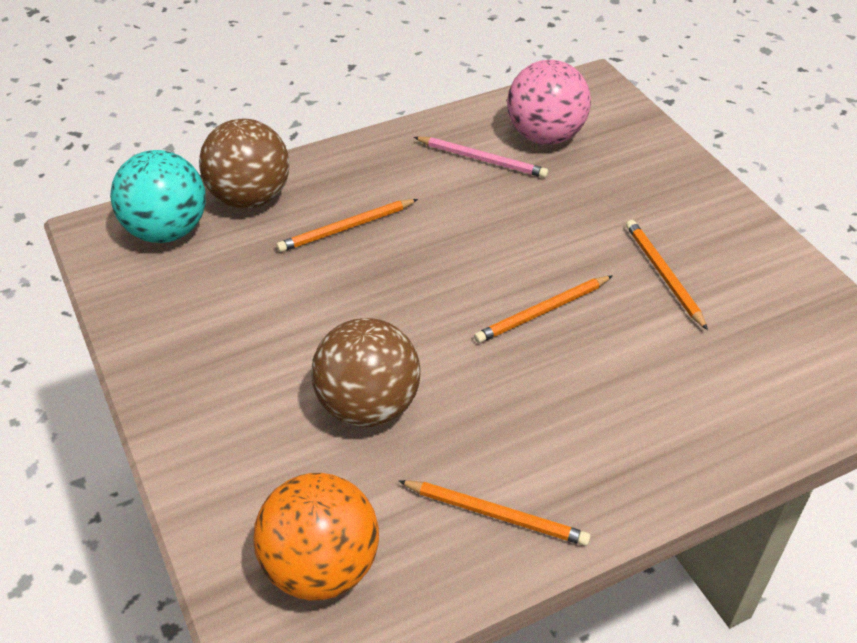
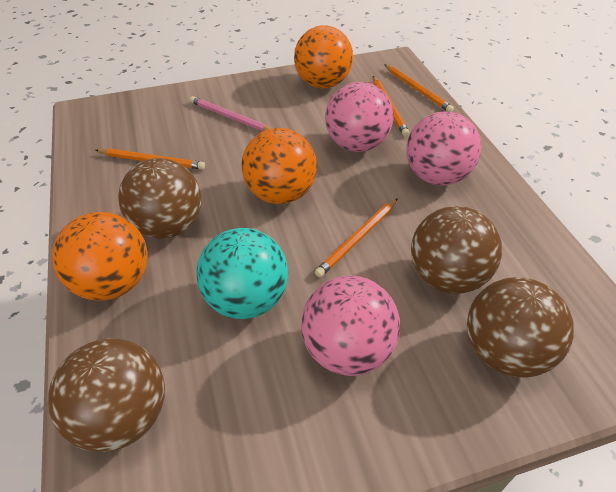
brown ball: [199,118,289,209] [311,318,421,427] = 2 -> [48,339,165,452] [118,158,201,239] [411,206,502,294] [467,277,574,378] = 4
orange ball: [253,473,379,600] = 1 -> [52,212,148,301] [242,128,317,204] [294,25,353,88] = 3
pink ball: [507,60,591,145] = 1 -> [301,276,400,376] [325,82,393,152] [406,112,482,186] = 3

